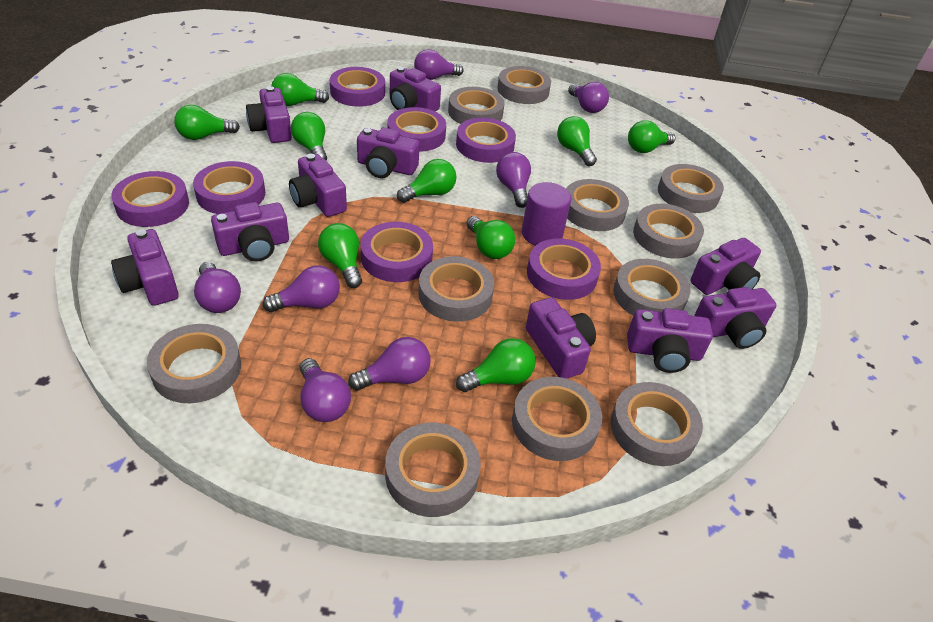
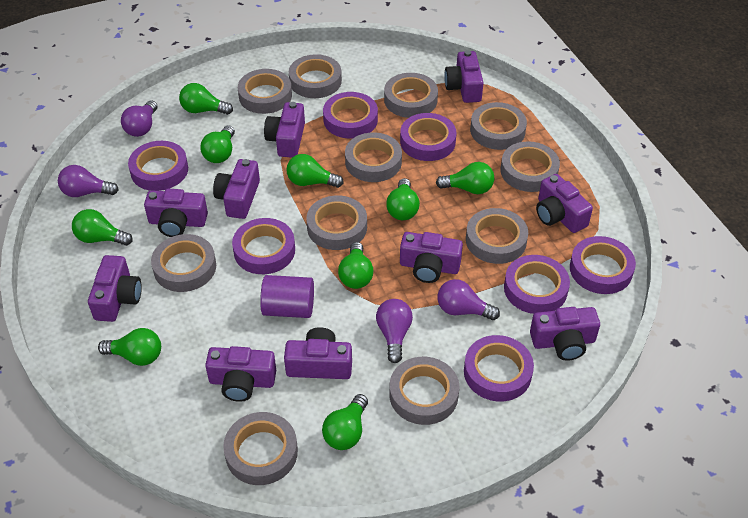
purple light bulb: [194,262,241,313] [263,266,340,312] [300,358,351,422] [348,337,430,391] [414,49,464,80] [496,152,531,208] [568,82,609,113] = 7 -> [58,165,119,197] [121,100,158,137] [376,299,413,363] [437,279,500,320] = 4

